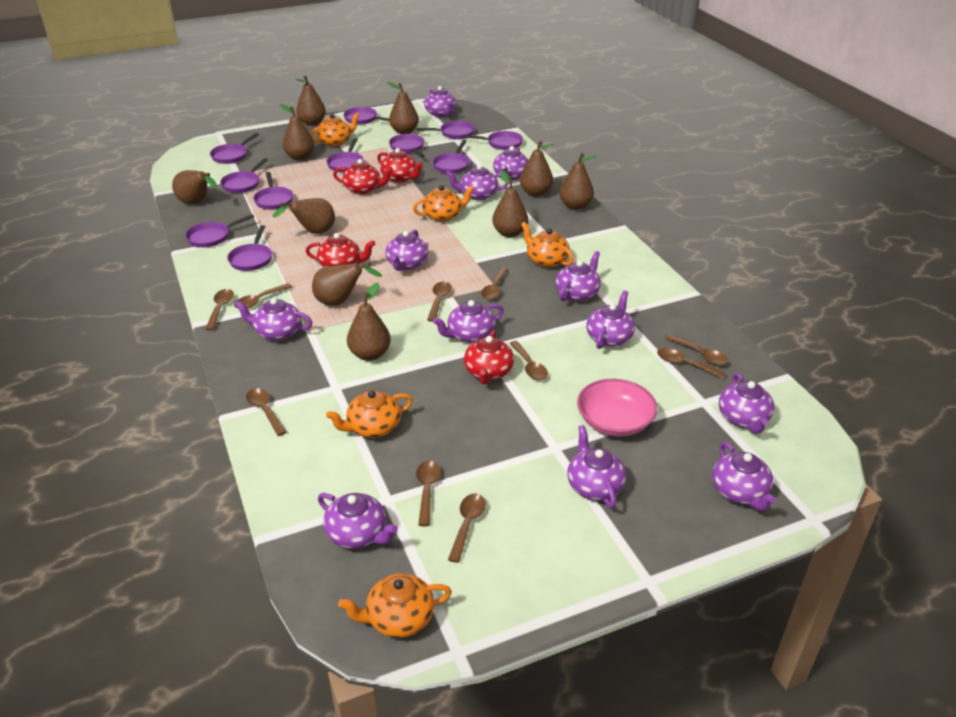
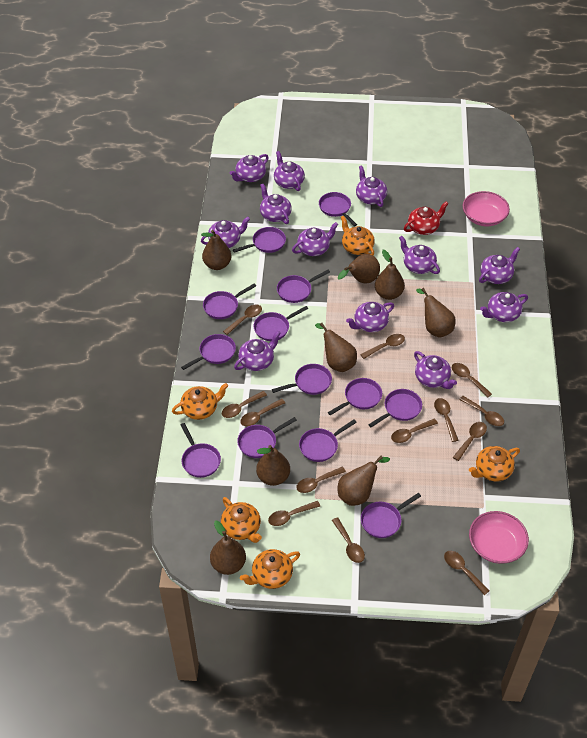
brown pear: [172,170,217,204] [273,198,335,234] [279,104,314,160] [295,75,326,126] [312,262,382,306] [347,283,391,361] [387,82,419,134] [492,170,528,237] [520,141,554,197] [559,153,597,210] = 10 -> [201,230,231,270] [210,521,246,575] [256,445,290,486] [315,323,357,372] [338,254,380,283] [338,456,390,506] [375,250,405,300] [416,288,456,338] = 8
brown spoon: [205,289,234,331] [234,283,292,309] [246,388,287,436] [416,461,440,526] [427,281,452,322] [448,493,486,563] [481,267,508,300] [509,341,548,381] [657,348,726,379] [666,334,728,365] = 10 -> [222,391,267,418] [223,304,262,335] [240,399,285,426] [268,501,320,526] [296,467,346,493] [332,517,365,563] [360,334,405,359] [391,419,438,443] [434,398,459,442] [444,551,490,595] [452,363,492,398] [453,422,487,461] [459,396,504,426] = 13
pink bowl: [577,379,657,437] = 1 -> [463,191,510,226] [469,511,529,564] = 2
purple pan: [185,214,254,247] [210,133,259,164] [220,158,268,193] [227,225,272,271] [253,172,293,210] [326,138,363,172] [343,107,389,125] [389,134,425,158] [416,121,475,139] [432,140,469,174] [463,131,523,150] = 11 -> [181,334,236,370] [181,423,221,478] [203,284,256,319] [233,227,286,253] [237,417,297,458] [254,306,308,341] [272,364,332,395] [277,270,330,303] [299,419,357,462] [319,192,357,226] [328,378,382,415] [361,493,421,538] [368,389,422,428] = 13
red teapot: [306,233,375,267] [333,159,393,194] [377,148,423,183] [464,330,514,384] = 4 -> [404,202,448,235] = 1

